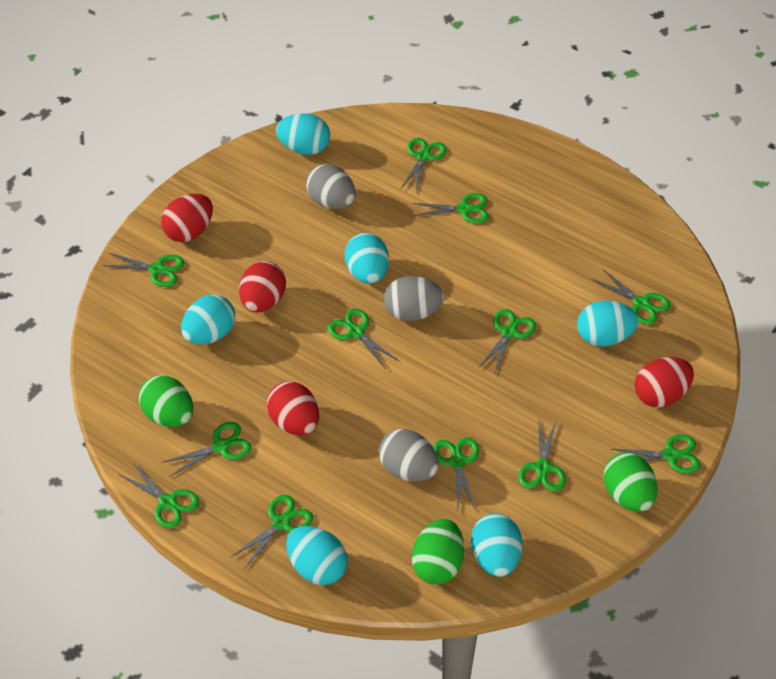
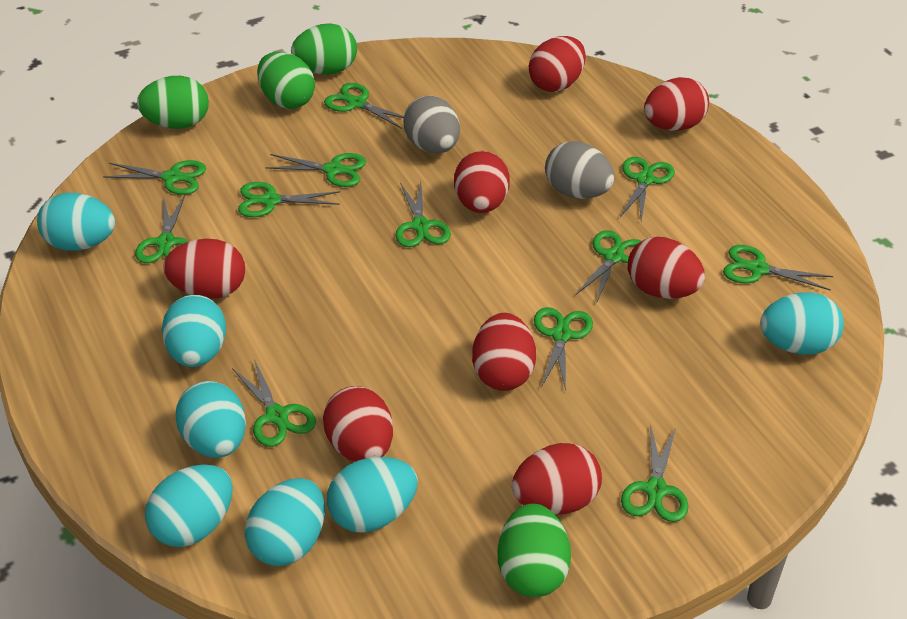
green egg: [139,375,193,427] [412,519,464,584] [603,453,658,512] = 3 -> [137,76,209,129] [257,52,315,109] [291,23,357,75] [498,504,571,597] = 4
grey egg: [306,164,355,209] [379,429,439,482] [384,276,444,321] = 3 -> [403,96,460,154] [545,141,614,199] = 2
red egg: [161,194,213,242] [239,261,286,312] [267,381,319,435] [635,357,694,408] = 4 -> [163,239,245,299] [323,386,393,462] [454,151,510,213] [472,313,536,391] [512,443,602,515] [529,36,586,92] [628,237,705,299] [644,77,709,131] = 8
turquoise egg: [181,295,235,344] [276,113,330,155] [286,526,348,585] [345,233,389,284] [471,513,522,577] [577,301,638,347] = 6 -> [37,193,115,251] [145,465,233,547] [162,295,226,367] [175,381,246,458] [245,478,325,566] [327,457,418,533] [760,292,844,355] = 7

